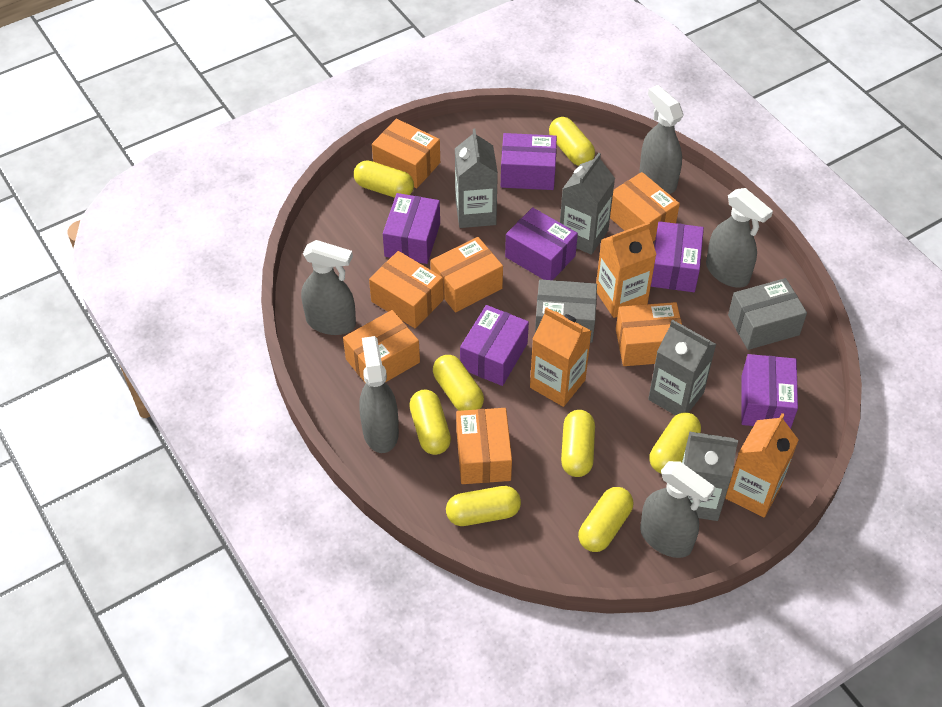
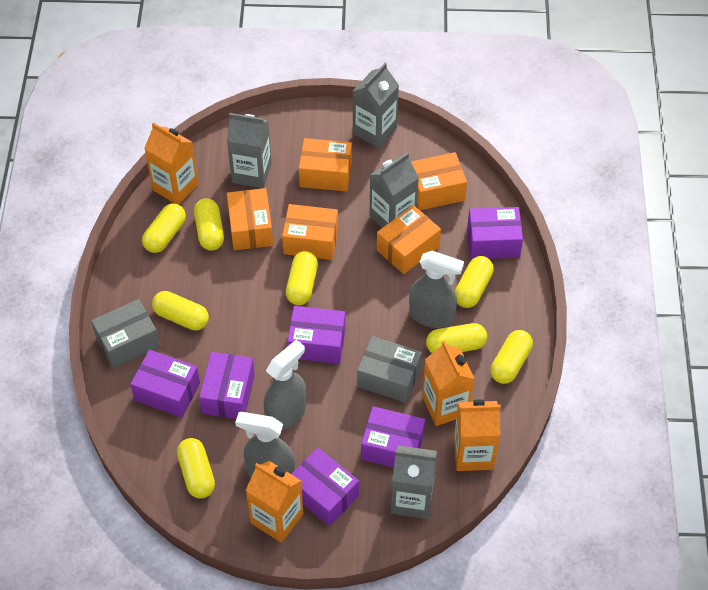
grey spray bottle: [301,240,356,335] [359,336,399,453] [640,85,683,194] [640,461,715,558] [706,188,773,288] = 5 -> [235,412,295,477] [264,340,306,430] [409,251,464,328] = 3
orange box: [343,310,420,382] [369,251,443,328] [372,119,440,188] [430,237,503,312] [456,408,512,484] [610,172,680,241] [616,302,682,366] = 7 -> [227,188,273,250] [282,204,338,260] [299,138,352,192] [377,205,441,274] [411,152,467,210] = 5
orange carton: [530,307,592,407] [596,222,657,318] [725,413,799,517] = 3 -> [144,122,199,205] [245,461,303,543] [422,341,475,426] [454,399,501,471] = 4

